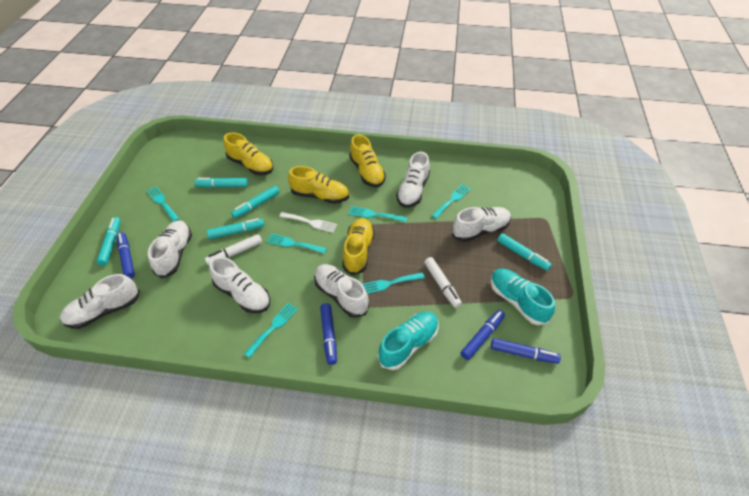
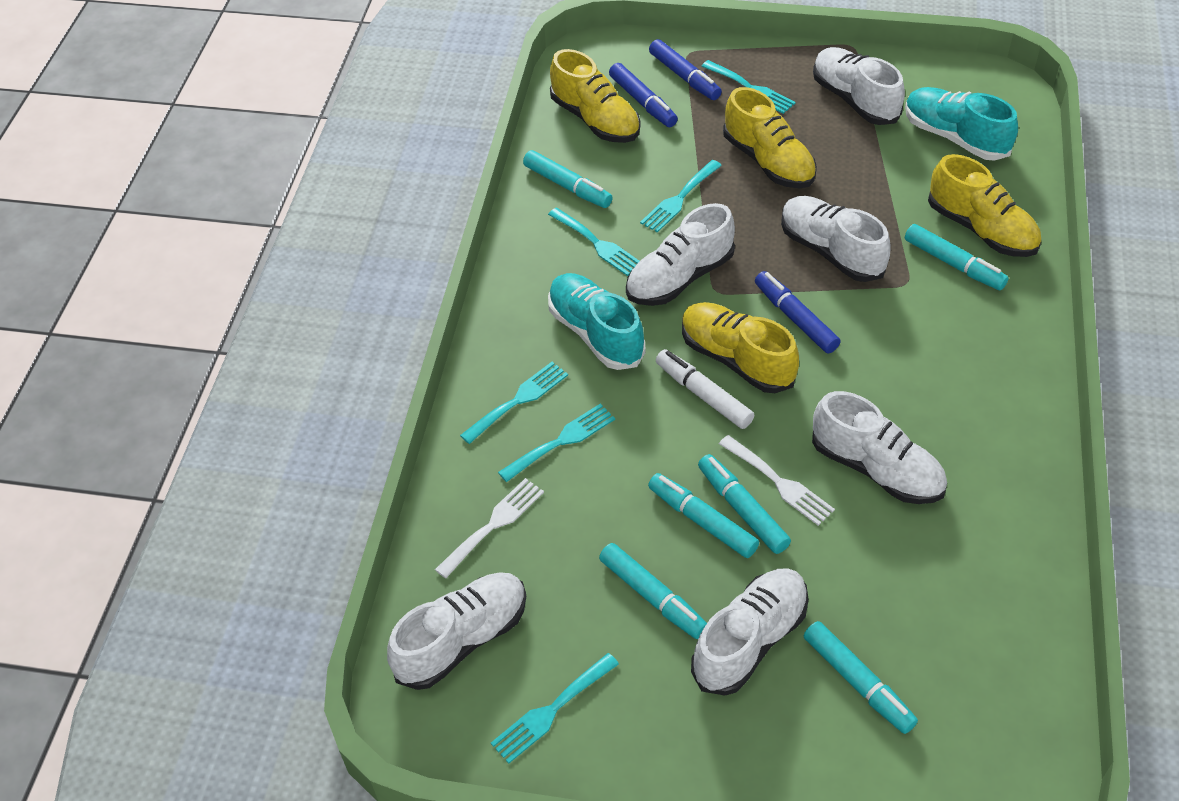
blue marker: [117,232,135,279] [320,303,337,365] [460,310,505,360] [491,338,561,364] = 4 -> [609,63,678,127] [649,39,722,100] [755,271,841,353] = 3
turquoise marker: [97,217,121,266] [195,178,248,188] [207,218,264,239] [231,186,280,219] [497,233,552,271] = 5 -> [523,150,613,208] [599,543,707,639] [648,473,759,558] [698,454,791,554] [803,621,918,734] [905,224,1008,290] = 6
white fork: [279,212,337,233] = 1 -> [435,478,544,578] [719,435,835,526] = 2
white marker: [205,234,262,266] [424,257,462,308] = 2 -> [656,349,754,429] = 1

